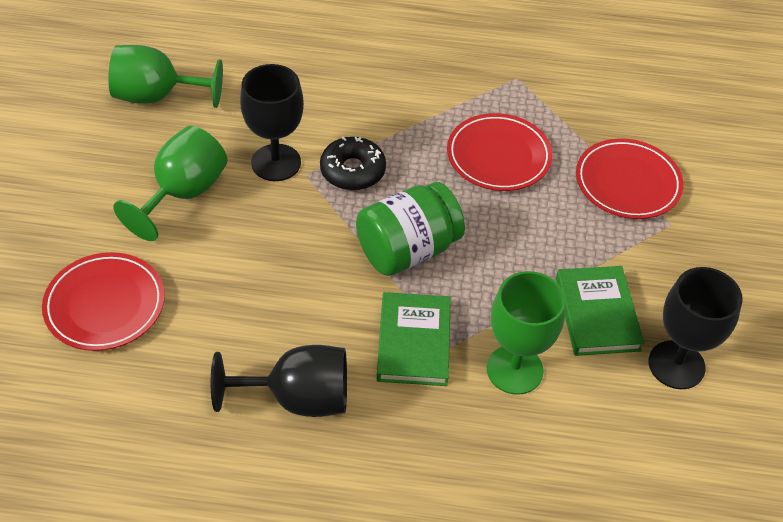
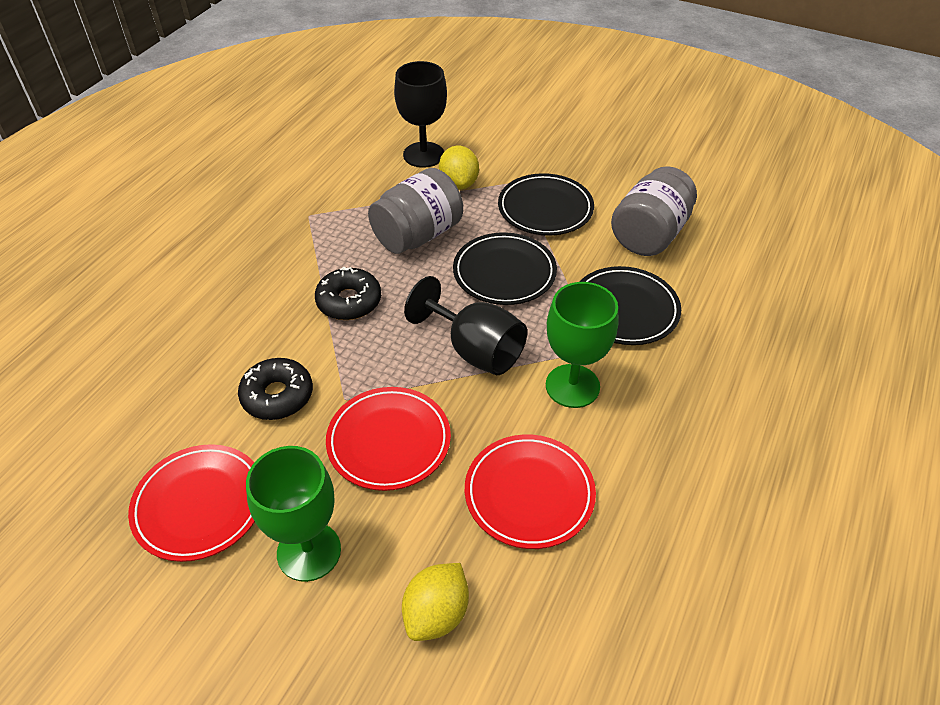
black donut: [320,137,386,190] = 1 -> [238,358,313,420] [315,267,381,320] = 2
black goblet: [211,345,347,417] [240,64,304,181] [648,267,743,389] = 3 -> [394,61,447,168] [404,276,527,375] = 2
black plate: none = 0 -> [453,232,557,305] [498,173,594,236] [580,266,681,345] = 3
green book: [377,292,451,386] [556,266,644,356] = 2 -> none = 0
green goblet: [108,45,223,108] [113,126,228,241] [487,271,565,395] = 3 -> [246,446,341,582] [546,282,619,408] = 2
green jar: [356,182,465,276] = 1 -> none = 0
grey jar: none = 0 -> [368,168,463,254] [611,166,697,256] = 2
yellow lemon: none = 0 -> [402,563,469,641] [439,146,479,189] = 2

